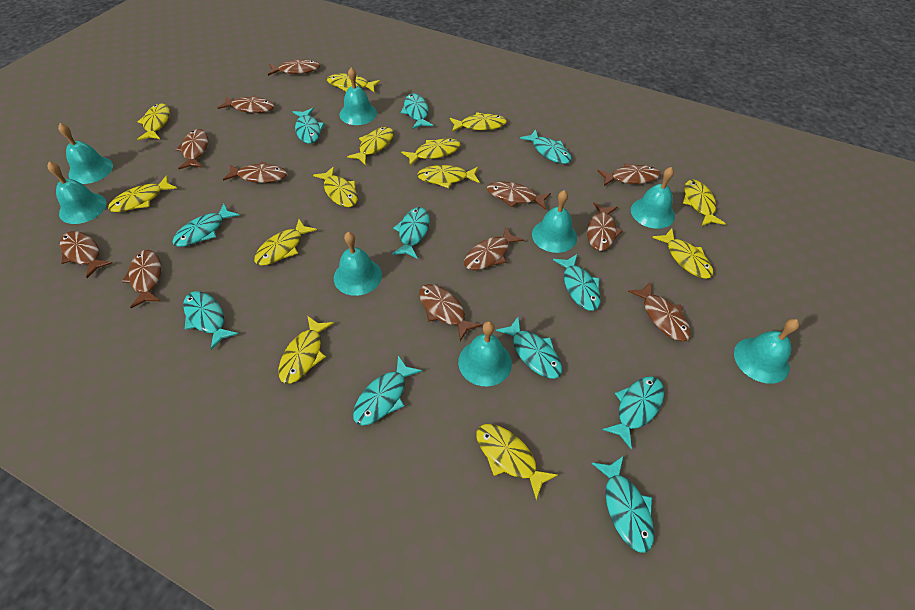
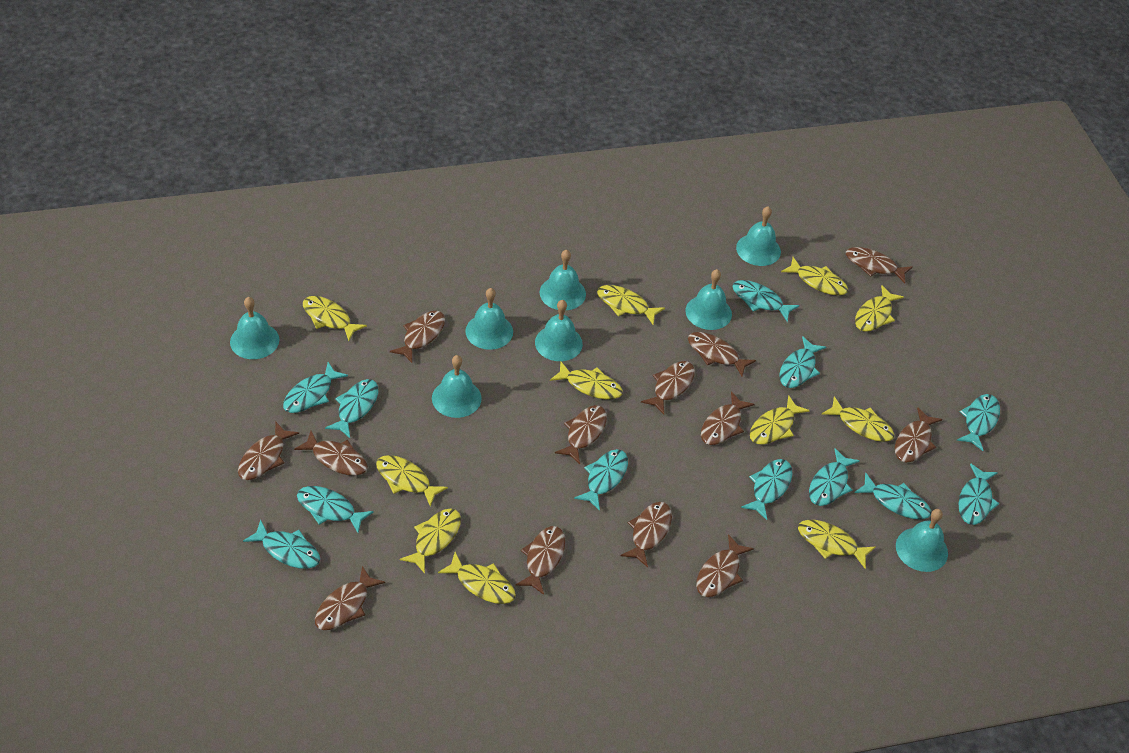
brown fish: [60,231,113,278] [122,250,161,308] [175,129,208,169] [218,95,275,113] [223,161,287,183] [268,59,320,76] [419,284,482,341] [464,226,524,270] [487,181,551,210] [587,202,623,251] [598,163,661,186] [628,282,691,342] = 12 -> [238,422,299,480] [294,431,368,476] [315,566,385,630] [390,311,445,363] [516,526,565,595] [555,405,607,464] [621,502,672,567] [641,361,695,415] [688,332,756,376] [696,534,754,597] [701,391,755,445] [846,247,913,283] [895,407,943,463] = 13
turquoise fish: [173,204,240,247] [183,291,238,350] [293,108,325,144] [353,356,422,425] [392,207,430,259] [401,94,433,129] [496,317,562,379] [520,129,571,164] [553,254,601,311] [592,456,654,553] [602,376,664,449] = 11 -> [243,520,320,569] [283,362,348,413] [297,486,374,533] [325,379,378,438] [574,449,628,511] [732,280,800,322] [741,459,792,520] [779,336,826,388] [809,448,860,506] [854,473,931,519] [957,394,1000,451] [959,463,1000,525] = 12
yellow fish: [108,175,178,212] [137,103,170,140] [254,219,317,266] [278,316,334,384] [313,166,358,207] [327,74,380,92] [347,127,394,165] [401,138,460,166] [417,165,480,188] [450,112,507,132] [476,424,558,500] [652,228,713,279] [683,179,726,226] = 13 -> [303,296,367,341] [376,455,448,507] [400,508,461,574] [438,552,516,604] [550,362,623,399] [597,285,665,324] [750,395,810,444] [781,257,848,295] [798,520,876,569] [822,396,895,442] [855,285,904,332] = 11

